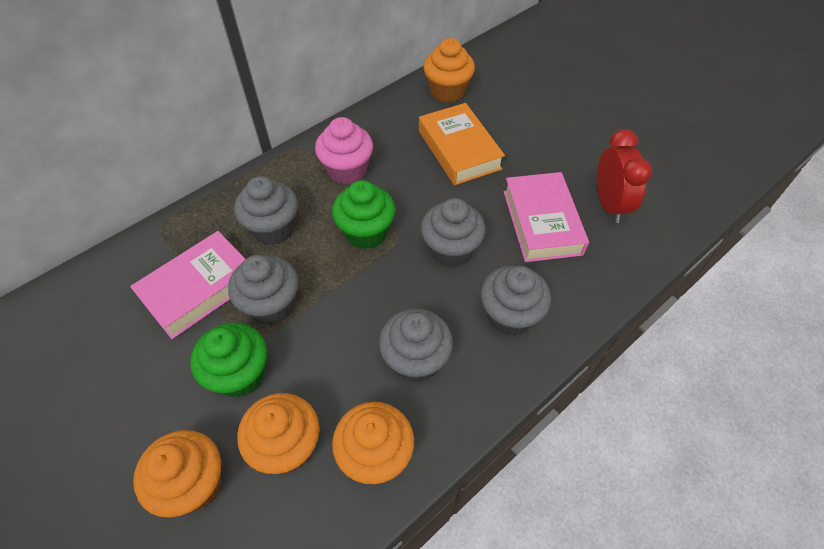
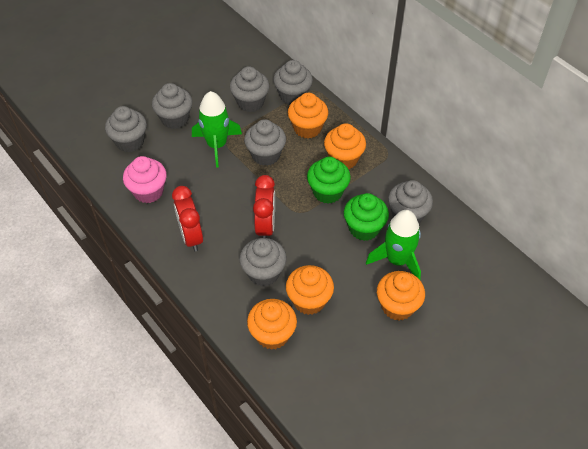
green rocket: none = 0 -> [192,91,242,167] [366,210,421,280] = 2
grey cupcake: [228,255,298,325] [234,176,298,245] [379,308,453,383] [421,198,486,267] [481,265,551,336] = 5 -> [105,106,147,152] [152,83,192,129] [230,66,269,112] [239,238,287,286] [244,119,286,166] [273,60,313,105] [388,180,433,223] = 7
orange book: [419,103,505,185] = 1 -> none = 0
orange cupcake: [133,430,221,518] [237,393,319,474] [332,402,414,484] [423,38,475,103] = 4 -> [247,299,297,350] [286,265,334,315] [288,93,328,139] [324,123,366,169] [377,271,425,321] = 5
pink book: [130,231,246,339] [503,172,589,262] = 2 -> none = 0
red clock: [597,129,652,223] = 1 -> [172,186,203,252] [253,175,275,238] = 2

